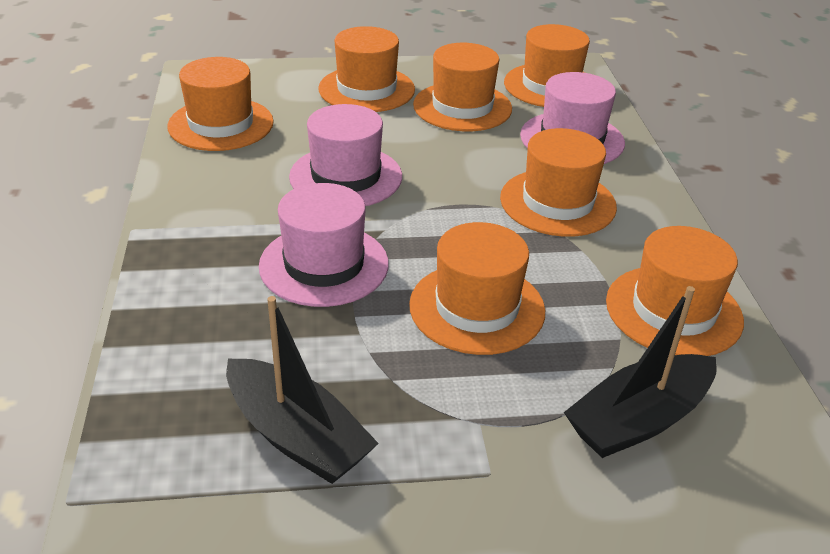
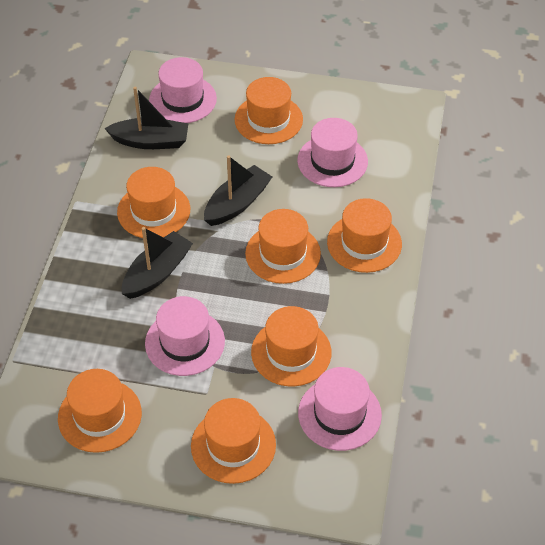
black boat: [226,296,379,484] [564,286,717,458] = 2 -> [104,87,189,149] [122,227,193,299] [204,155,272,226] = 3
pink hat: [259,183,389,307] [289,104,402,206] [520,72,625,164] = 3 -> [145,296,225,376] [149,57,217,123] [297,118,368,187] [298,367,382,451] = 4

